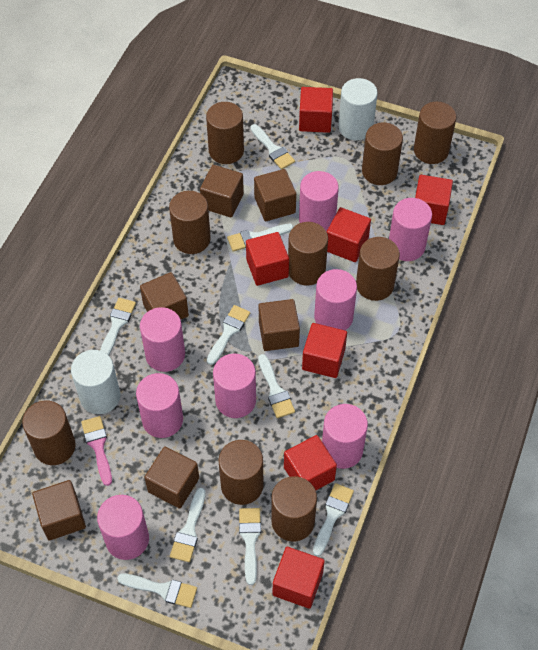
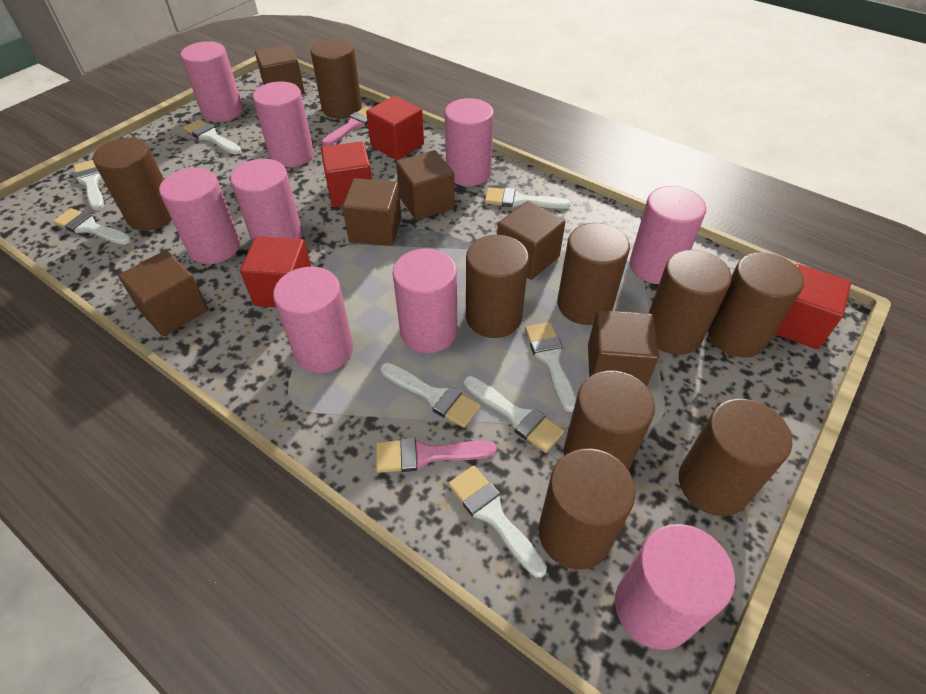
pink brush: [81,416,112,486] = 1 -> [321,107,370,147] [376,438,497,473] = 2
pink cylinder: [97,495,149,560] [136,373,183,438] [140,307,185,372] [213,354,256,418] [299,171,339,232] [314,269,357,330] [322,404,368,469] [389,198,432,261] = 8 -> [159,168,240,264] [181,41,243,122] [230,159,303,242] [253,81,314,167] [273,267,353,373] [393,248,457,353] [445,98,494,186] [615,524,735,650] [630,186,706,284] = 9
red cube: [246,232,289,286] [273,547,325,609] [284,435,337,490] [299,87,333,133] [302,323,347,378] [327,207,371,262] [415,175,453,225] = 7 -> [240,236,311,307] [321,141,372,207] [366,96,424,160] [775,264,851,349] = 4
white brush: [100,298,136,355] [117,574,197,608] [170,488,206,562] [207,305,250,365] [227,224,293,252] [239,508,261,585] [250,124,295,170] [258,354,295,418] [313,483,354,556] = 9 -> [53,208,131,245] [74,160,104,210] [183,119,241,155] [381,363,481,428] [448,465,547,578] [464,376,564,453] [485,187,571,209] [525,322,576,412] = 8
white cylinder: [71,350,121,414] [338,78,378,140] = 2 -> none = 0

